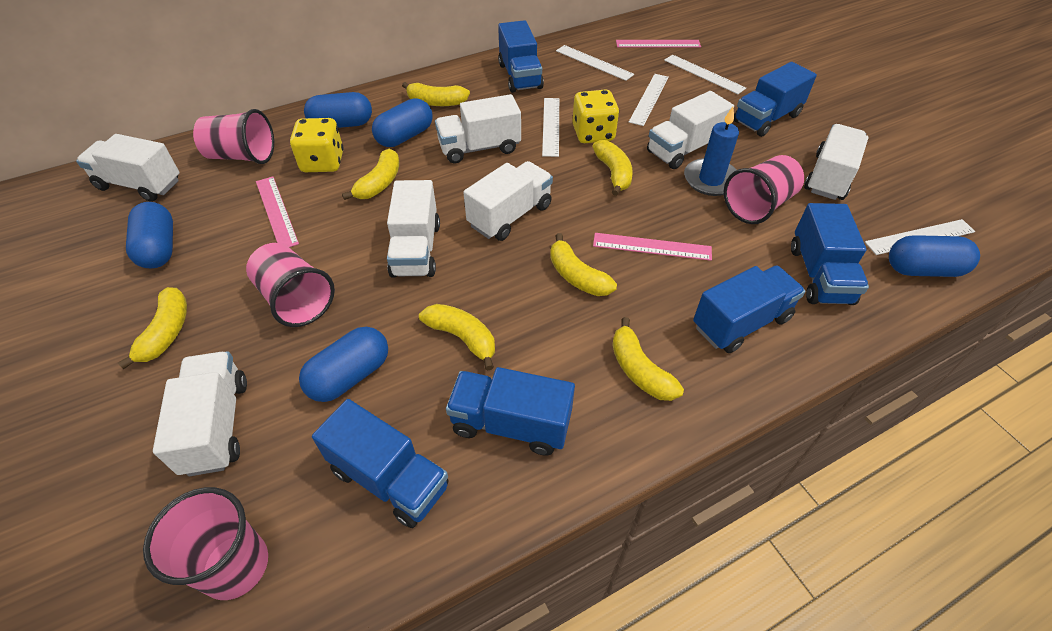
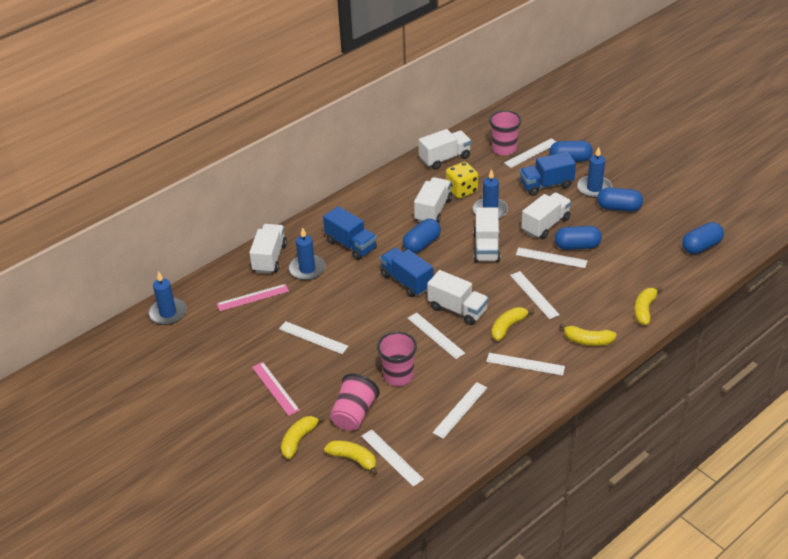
blue candle: [684,107,739,196] = 1 -> [148,271,187,325] [289,227,326,280] [473,169,508,219] [577,147,612,198] = 4
blue truck: [312,399,449,528] [446,367,575,456] [498,20,544,93] [693,265,805,353] [734,62,817,137] [791,203,869,305] = 6 -> [323,206,377,260] [380,247,433,297] [520,152,576,196] = 3
pink cup: [143,487,268,600] [193,109,274,164] [246,243,335,327] [724,155,804,224] = 4 -> [330,373,380,431] [377,332,417,386] [489,110,522,156] = 3
pink ruler: [256,176,299,247] [593,233,712,261] [616,40,701,48] = 3 -> [217,284,289,311] [252,362,300,416] = 2
white ruler: [542,98,559,157] [556,45,634,81] [629,74,669,126] [664,55,746,94] [865,219,975,255] = 5 -> [279,321,348,354] [361,429,424,487] [408,312,465,359] [432,382,487,439] [486,353,565,376] [504,138,556,168] [510,271,560,319] [516,248,588,268] = 8
white truck: [76,134,180,202] [153,351,247,476] [387,180,440,278] [435,94,521,163] [463,161,553,241] [647,91,734,169] [804,124,868,200] = 7 -> [249,224,287,274] [414,177,452,223] [418,129,471,170] [427,270,489,325] [474,207,501,262] [521,192,571,239] = 6
yellow banana: [118,287,187,370] [342,149,399,200] [402,82,470,106] [419,304,495,371] [550,233,617,296] [592,140,633,196] [612,317,684,401] = 7 -> [281,416,325,459] [324,440,377,475] [491,307,534,341] [560,323,617,346] [634,287,662,325] = 5
yellow dice: [290,118,344,172] [573,89,619,143] = 2 -> [446,162,478,199] = 1

